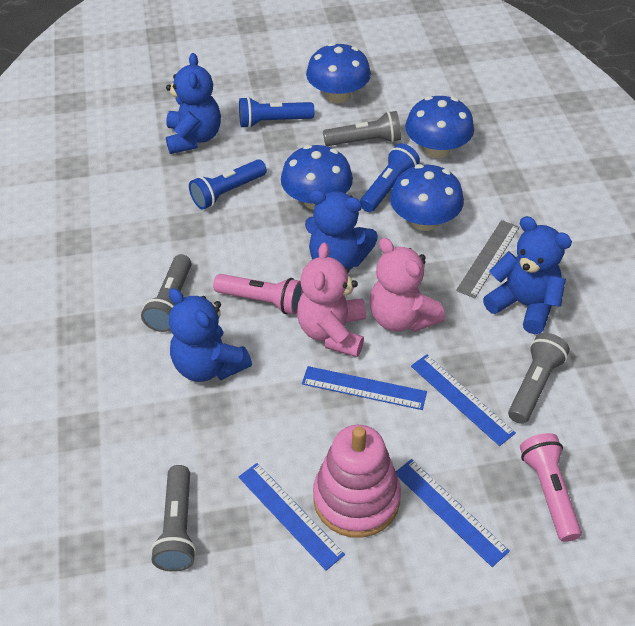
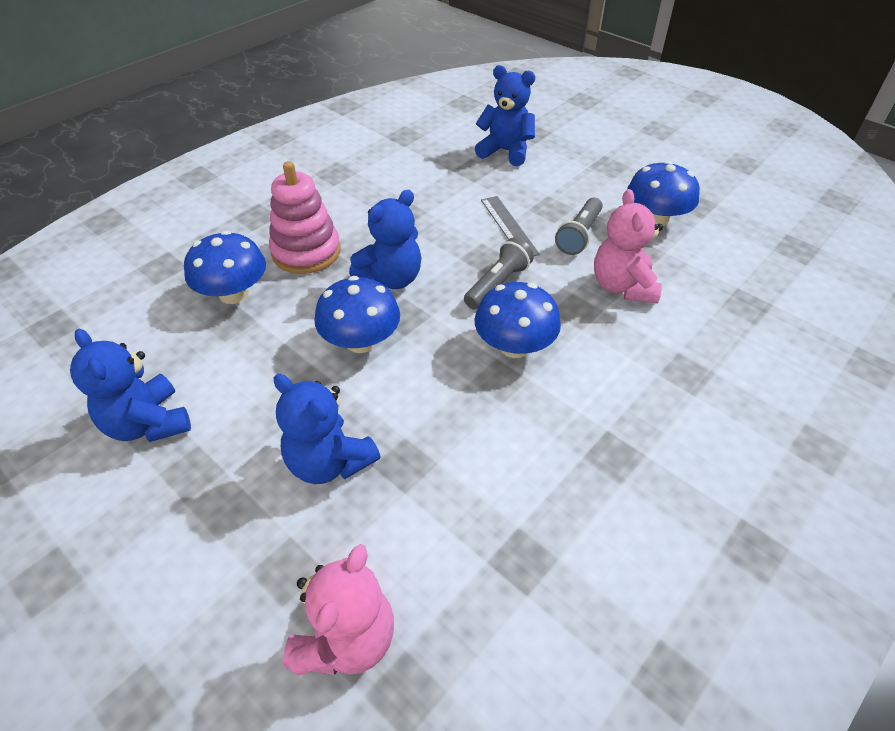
blue flashlight: [189,159,267,210] [239,97,315,128] [360,143,420,212] = 3 -> none = 0
blue ruler: [239,463,345,571] [302,366,427,410] [396,459,510,567] [411,354,516,446] = 4 -> none = 0
grey flashlight: [141,254,192,332] [151,465,196,572] [323,111,401,146] [508,333,570,424] = 4 -> [464,237,534,310] [555,198,603,255] = 2
pink flashlight: [213,274,303,315] [520,433,582,542] = 2 -> none = 0

